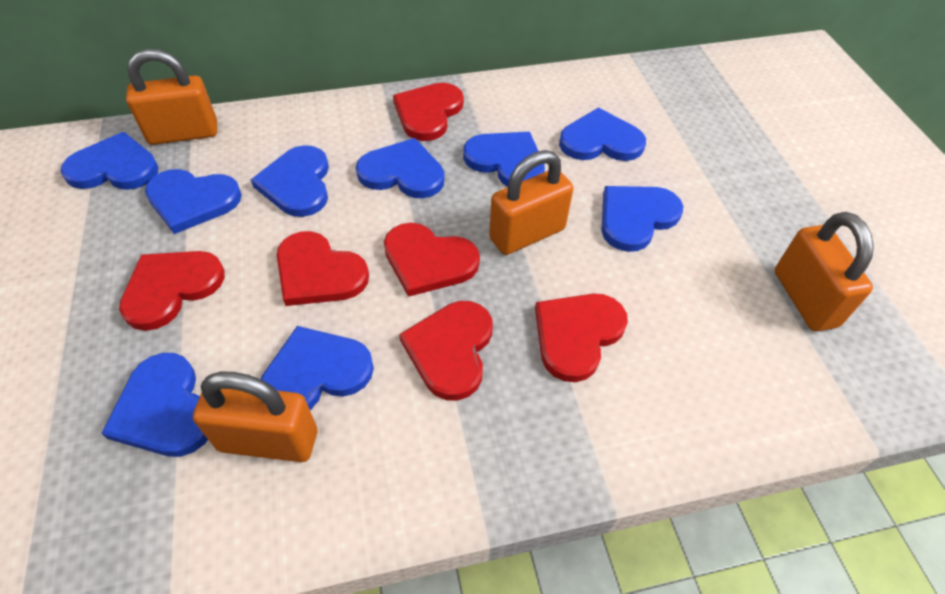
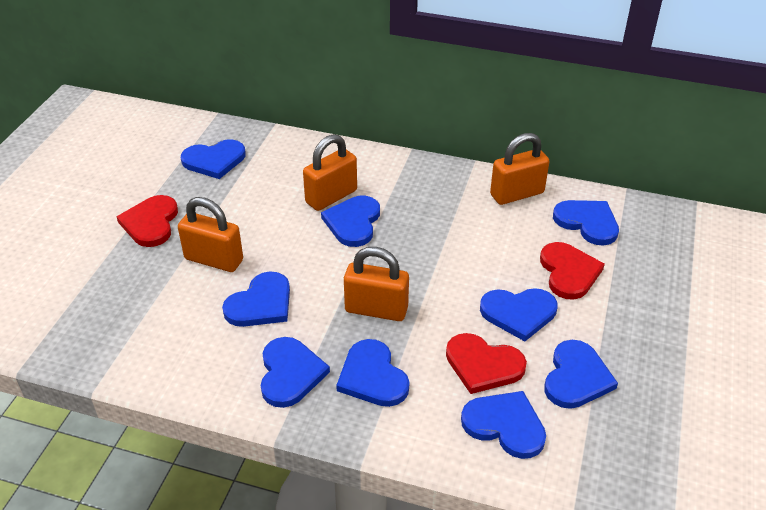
red heart: [119,251,225,331] [277,231,369,306] [384,223,480,297] [393,83,464,141] [399,301,493,401] [535,294,628,382] = 6 -> [117,195,178,247] [446,333,527,394] [540,242,605,300] = 3

